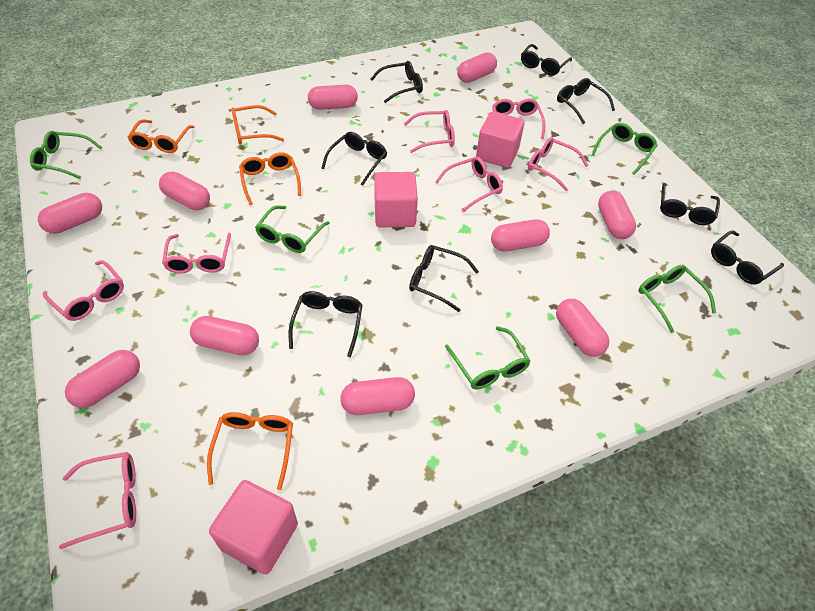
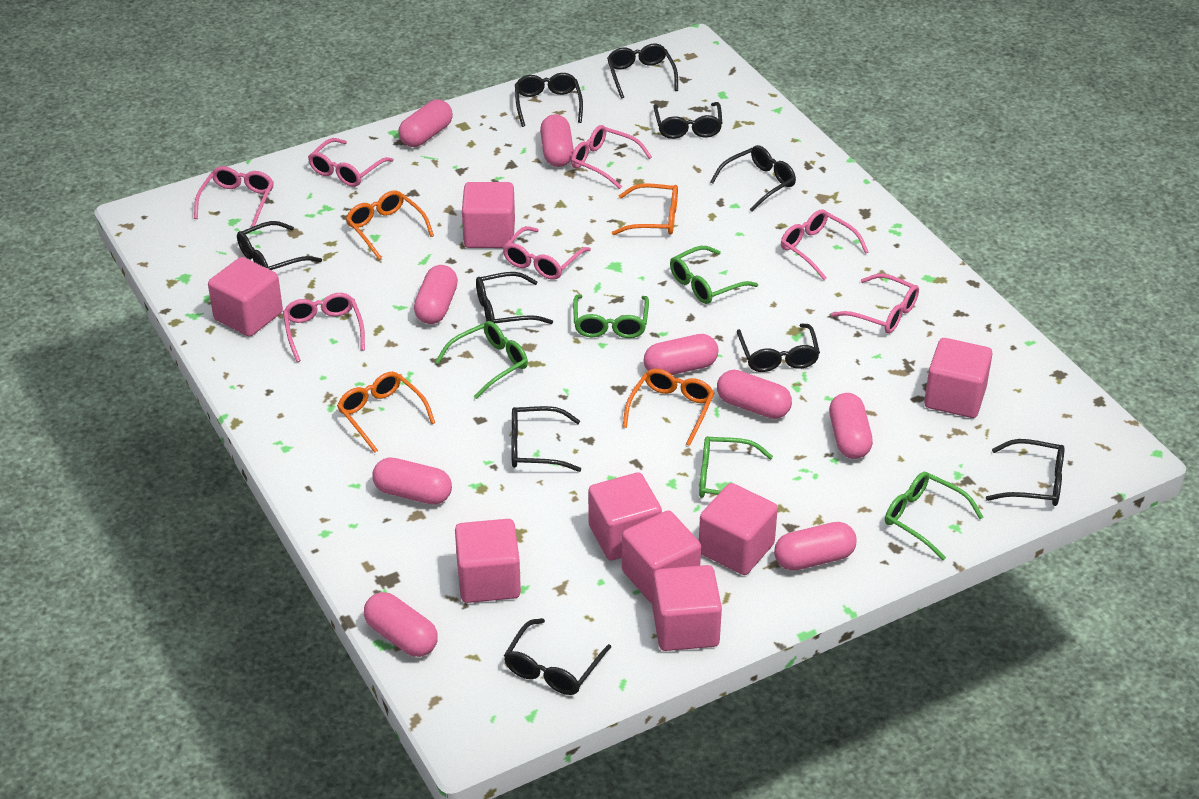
black glasses: [289,291,363,357] [322,132,387,186] [371,61,423,103] [409,245,479,312] [521,44,572,76] [557,78,615,124] [660,183,720,225] [711,230,784,285] = 8 -> [237,221,322,270] [476,272,553,324] [504,618,611,695] [511,406,581,472] [515,73,583,127] [607,44,678,99] [653,102,722,139] [710,145,796,211] [737,324,820,372] [986,439,1064,506] = 10
pink capsule: [38,193,102,234] [65,350,140,408] [159,171,210,210] [190,316,259,355] [308,85,358,110] [340,377,415,415] [457,52,497,83] [491,219,550,251] [556,299,610,357] [598,191,636,239] = 10 -> [364,592,438,657] [372,457,452,505] [398,100,453,147] [414,265,458,324] [540,114,574,167] [644,334,719,375] [717,370,792,419] [774,522,857,570] [829,393,873,459] = 9
pink cube: [209,480,298,574] [374,172,418,227] [476,111,524,168] = 3 -> [208,257,283,337] [455,519,521,603] [462,182,515,248] [588,472,662,561] [622,511,701,604] [652,565,722,651] [699,483,778,575] [924,338,992,418] = 8

